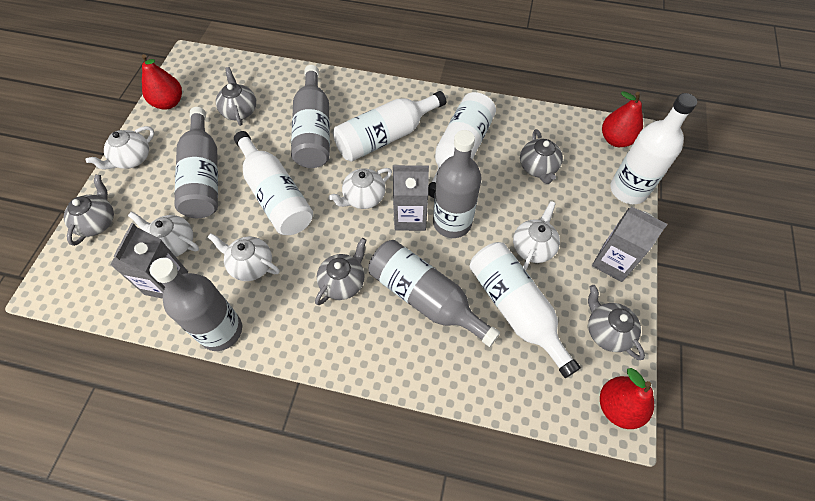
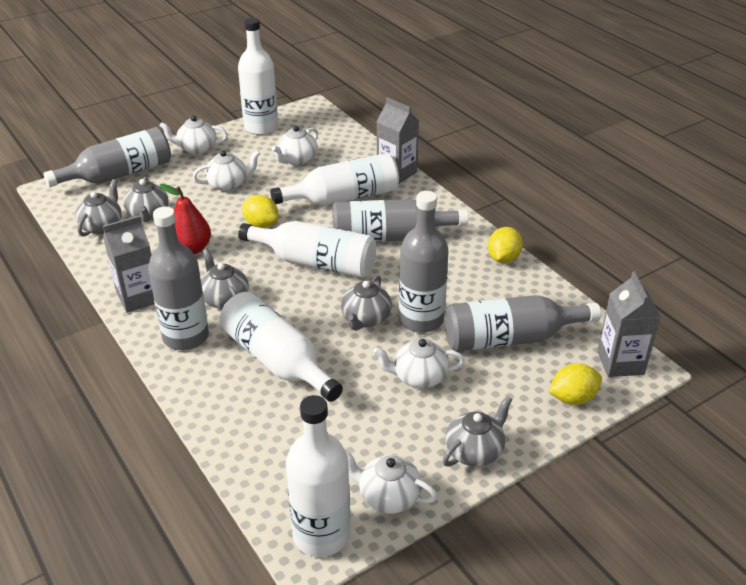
red pear: [142,54,182,110] [600,368,654,429] [602,91,643,147] = 3 -> [160,184,211,254] = 1
yellow lemon: none = 0 -> [242,195,279,228] [488,227,523,263] [549,363,602,405] = 3

